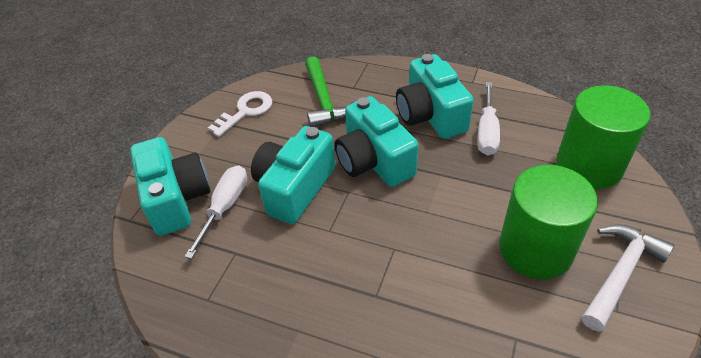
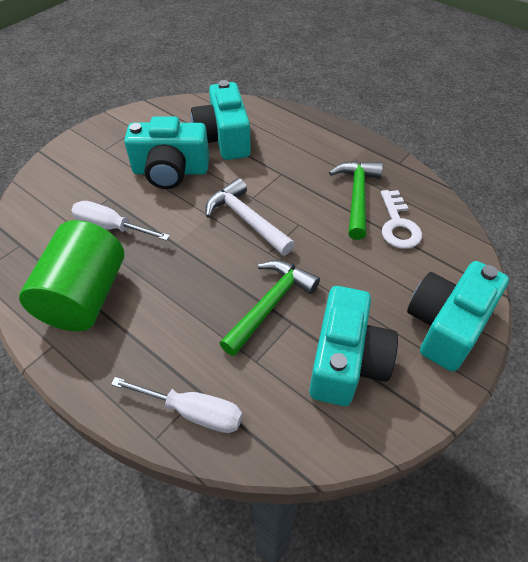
green cylinder: [499,165,598,279] [556,85,650,189] = 2 -> [19,220,124,331] = 1
green hammer: [305,57,357,127] = 1 -> [219,260,320,356] [329,161,383,240] = 2

